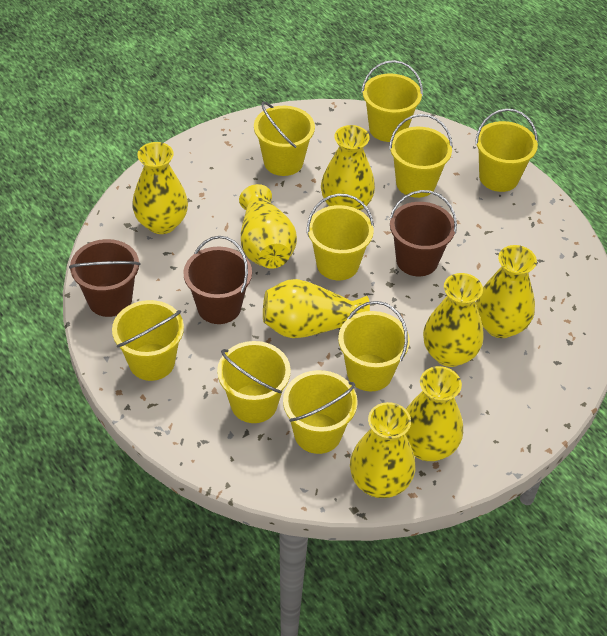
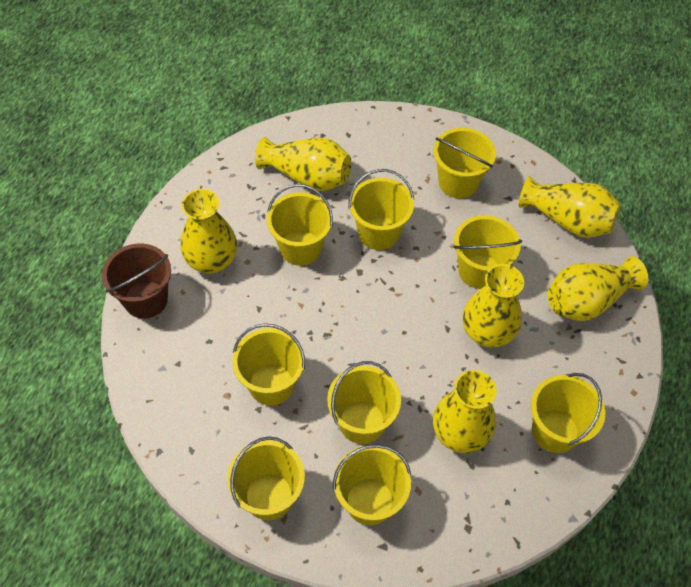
brown bucket: [69,239,141,317] [183,236,252,324] [389,190,457,276] = 3 -> [102,244,171,319] = 1
yellow vase: [132,142,188,234] [239,184,297,269] [263,279,370,338] [321,125,375,211] [350,402,415,498] [405,366,463,461] [423,273,484,367] [476,245,537,338] = 8 -> [181,189,237,274] [255,137,351,191] [433,370,497,453] [463,264,524,348] [519,176,621,238] [547,256,648,321] = 6

